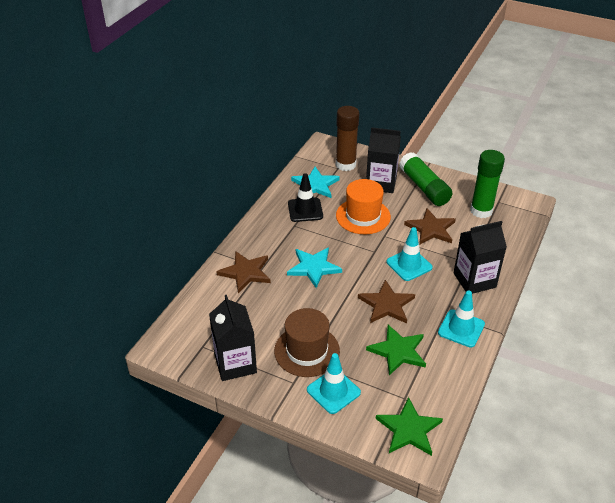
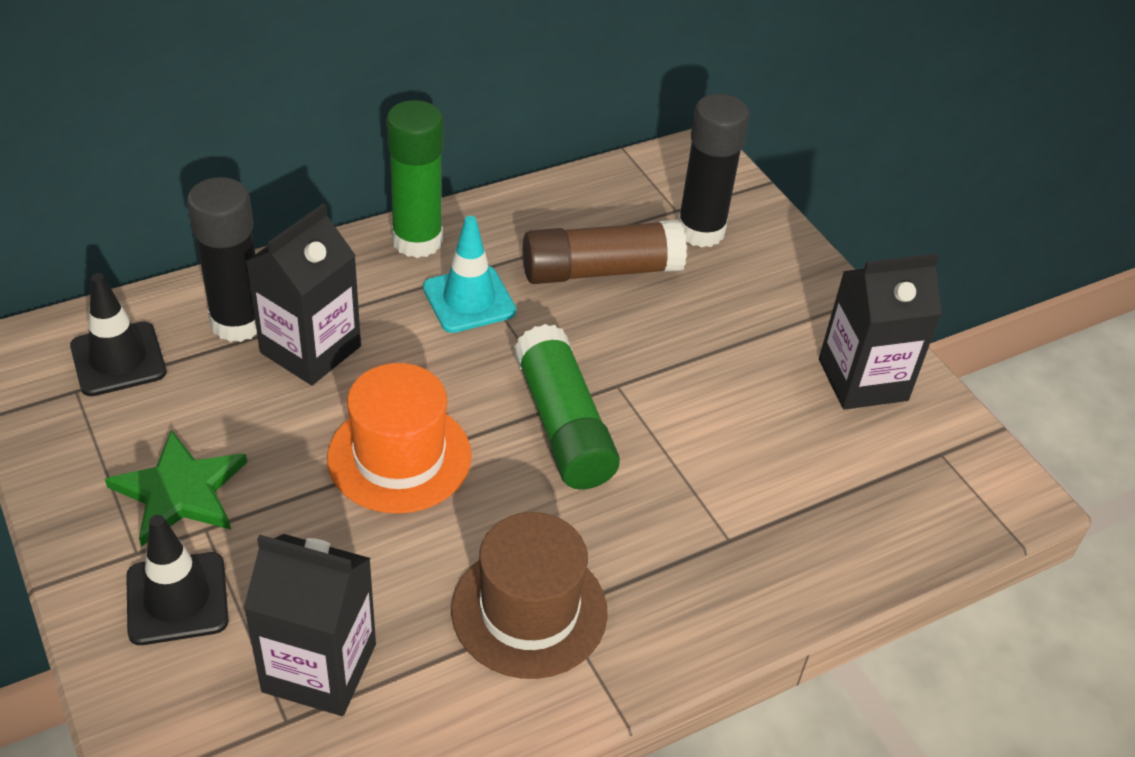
black glue stick: none = 0 -> [187,177,257,342] [678,94,750,247] = 2
black traffic cone: [288,173,323,222] = 1 -> [70,273,166,396] [126,515,228,645] = 2
brown star: [216,251,271,293] [358,280,415,323] [404,208,456,245] = 3 -> none = 0
green star: [366,325,426,375] [376,397,443,456] = 2 -> [105,430,247,547] = 1
turquoise star: [287,247,342,288] [291,167,340,198] = 2 -> none = 0
turquoise traffic cone: [307,353,361,414] [386,227,432,281] [438,291,485,348] = 3 -> [423,216,516,333] = 1

